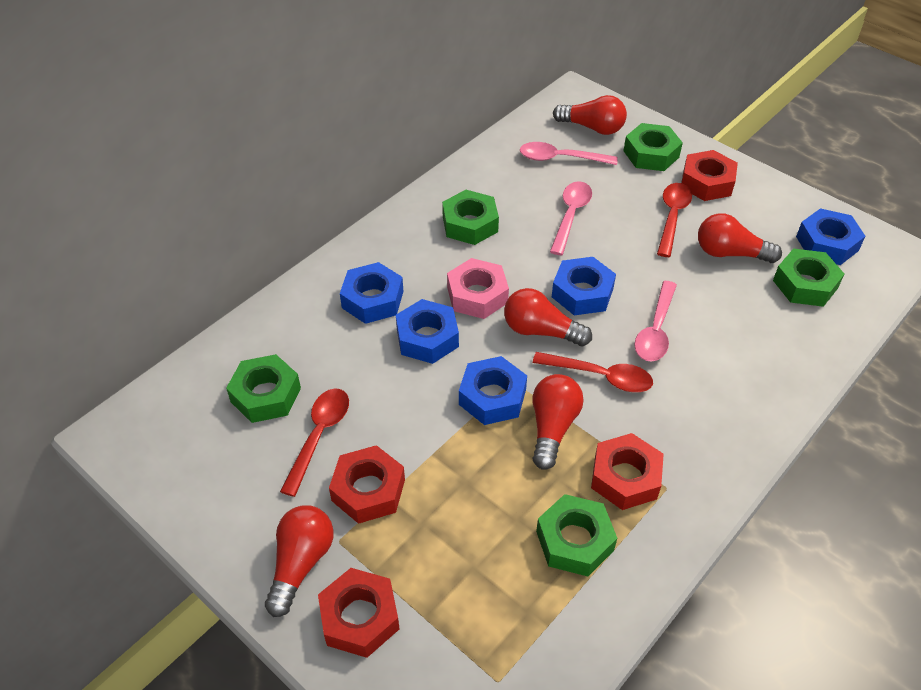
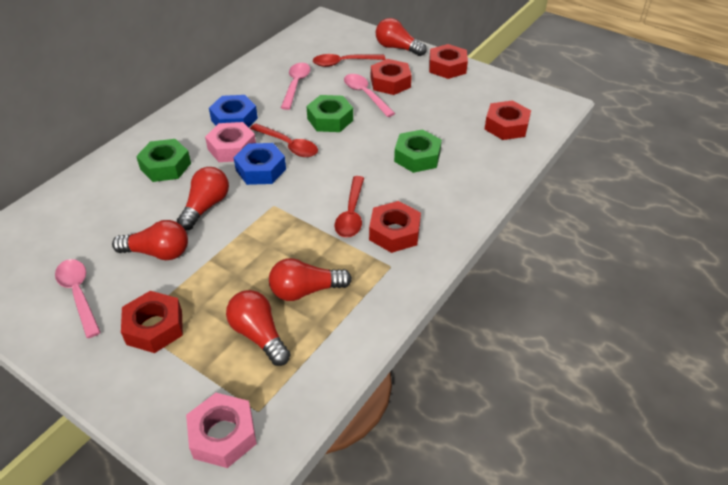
blue nut: [340,262,403,324] [396,299,459,364] [459,356,527,425] [552,257,616,315] [796,208,865,265] = 5 -> [209,95,258,128] [234,143,286,185] = 2
green nut: [226,354,301,423] [442,190,499,245] [536,494,617,576] [623,123,683,171] [773,248,844,307] = 5 -> [136,139,191,182] [306,95,353,132] [394,129,442,173] = 3
pink nut: [447,258,509,319] = 1 -> [186,393,257,468] [205,122,256,162] = 2
red nut: [318,568,399,658] [329,445,405,524] [591,433,664,510] [681,150,738,201] = 4 -> [121,291,183,353] [369,201,421,253] [371,59,412,95] [429,44,468,79] [484,100,531,140] = 5

